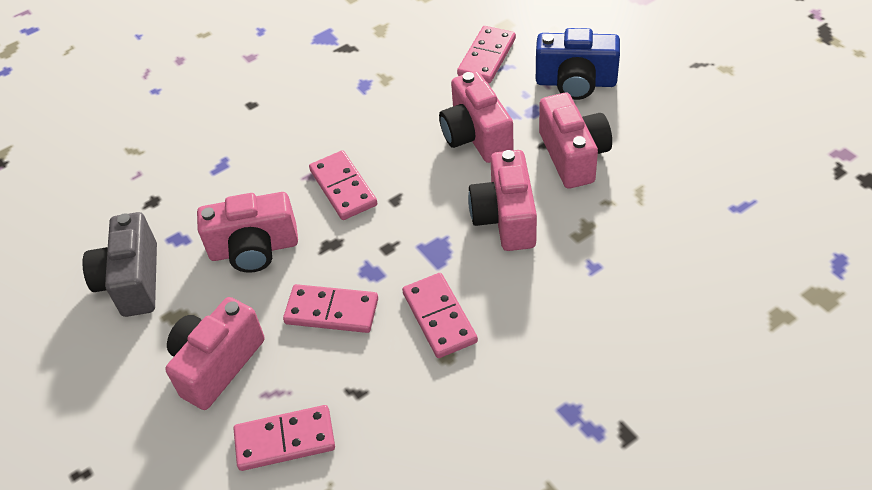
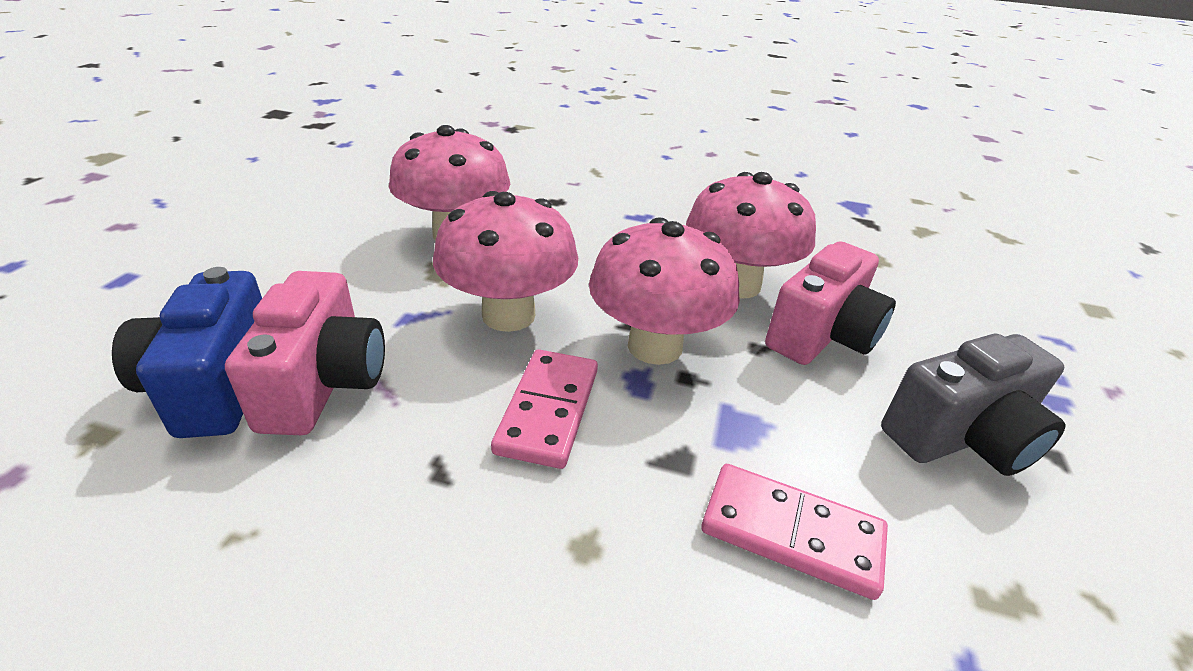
pink camera: [165,297,265,410] [197,192,298,273] [439,71,513,163] [468,150,537,251] [539,93,612,189] = 5 -> [225,271,385,435] [765,241,896,365] = 2
pink domino: [234,405,335,471] [283,284,378,333] [309,150,377,220] [402,273,478,358] [457,26,516,83] = 5 -> [491,349,598,469] [701,464,888,600] = 2
pink mushroom: none = 0 -> [389,125,510,241] [433,191,578,332] [589,217,740,365] [686,172,816,299] = 4

